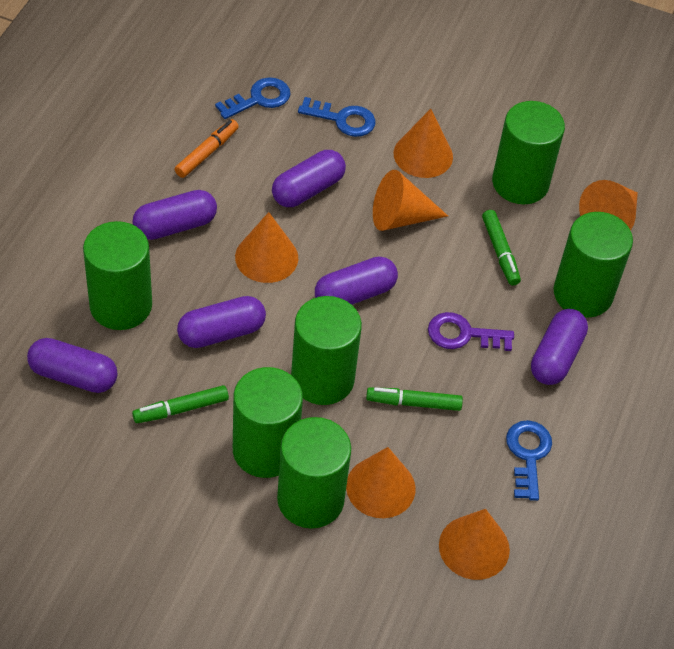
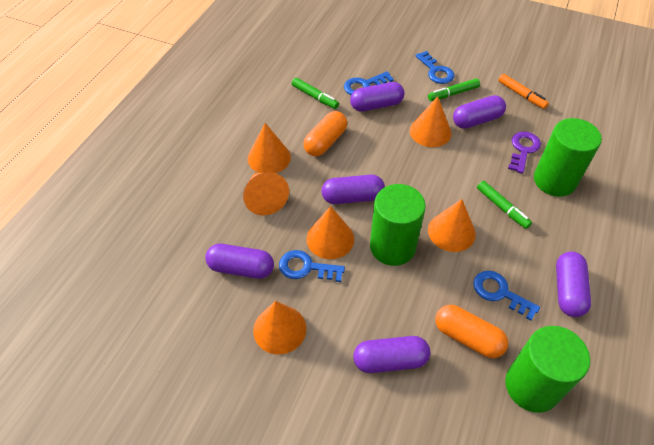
blue key: [215,77,291,119] [298,97,376,137] [506,420,552,501] = 3 -> [279,250,345,282] [344,71,394,95] [415,51,454,84] [473,271,540,321] = 4
green cylinder: [83,221,152,330] [233,367,303,478] [277,417,351,529] [291,296,362,405] [492,101,565,204] [553,212,633,318] = 6 -> [370,184,426,266] [505,326,590,413] [534,118,602,197] = 3
orange capsule: none = 0 -> [303,111,347,156] [435,305,508,358] = 2

